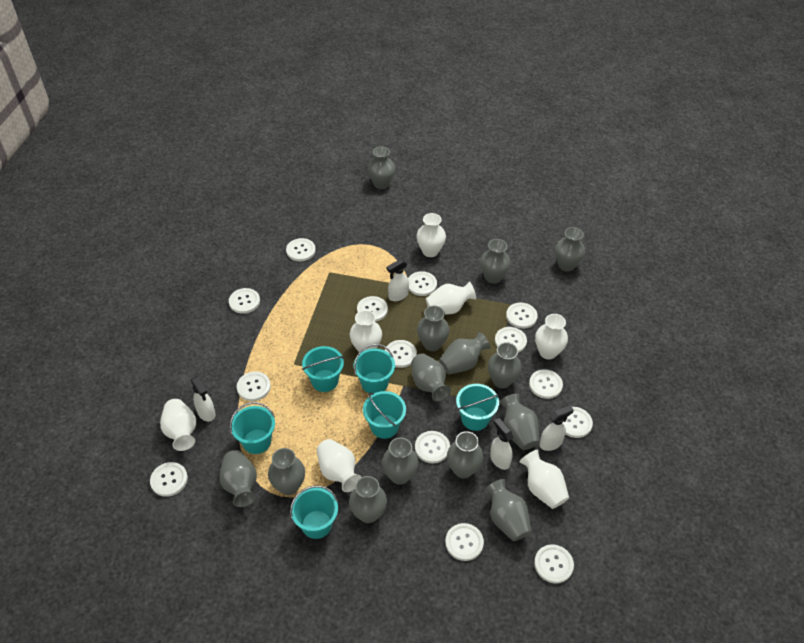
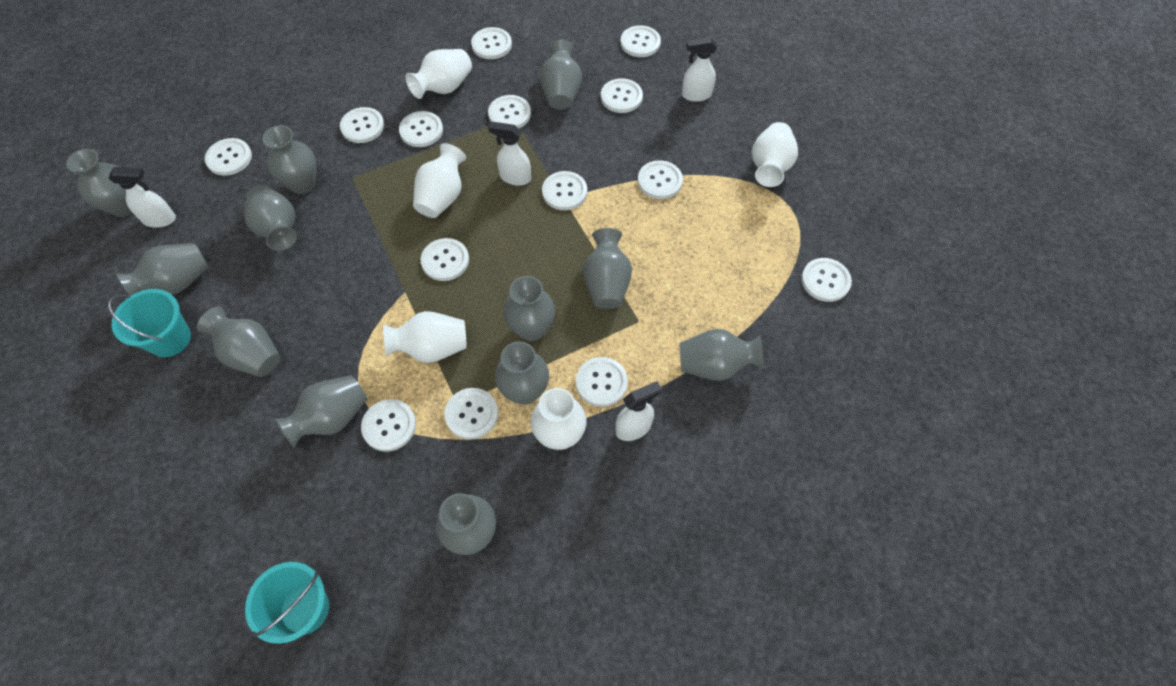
grey vase: [220,450,257,507] [268,448,305,495] [349,476,387,523] [368,146,395,189] [382,437,419,485] [411,354,451,402] [417,305,450,351] [439,332,490,375] [447,431,483,478] [480,239,511,284] [485,479,531,541] [488,342,521,388] [500,393,540,450] [555,227,585,272] = 14 -> [66,149,132,217] [116,243,208,295] [197,306,280,377] [244,185,297,251] [262,125,316,194] [275,375,367,447] [436,493,496,555] [495,341,549,405] [503,276,555,341] [539,39,582,110] [583,228,632,309] [679,329,763,381] = 12
turquoise bucket: [230,402,275,454] [290,485,338,539] [302,346,344,392] [354,344,395,394] [363,391,406,439] [456,384,499,431] = 6 -> [108,289,191,357] [245,562,329,644] = 2
white vase: [160,399,196,451] [317,439,362,492] [350,310,382,352] [417,213,446,257] [426,281,476,315] [520,450,569,509] [535,314,568,359] = 7 -> [383,311,467,363] [405,49,472,99] [413,143,466,218] [531,388,586,450] [752,122,798,187] = 5

